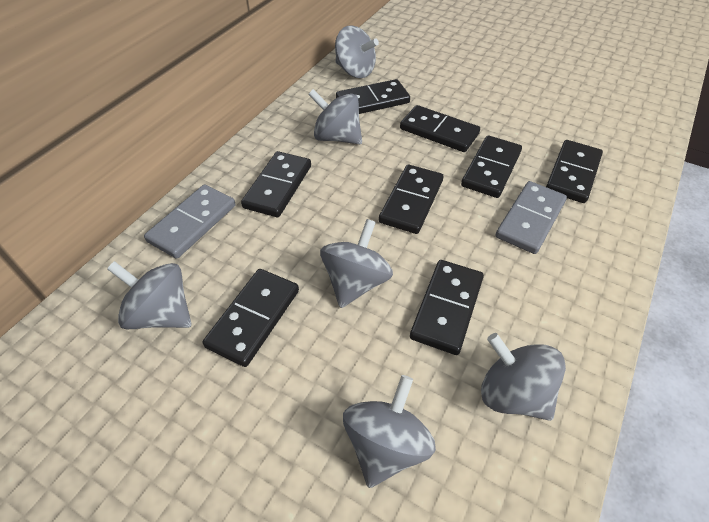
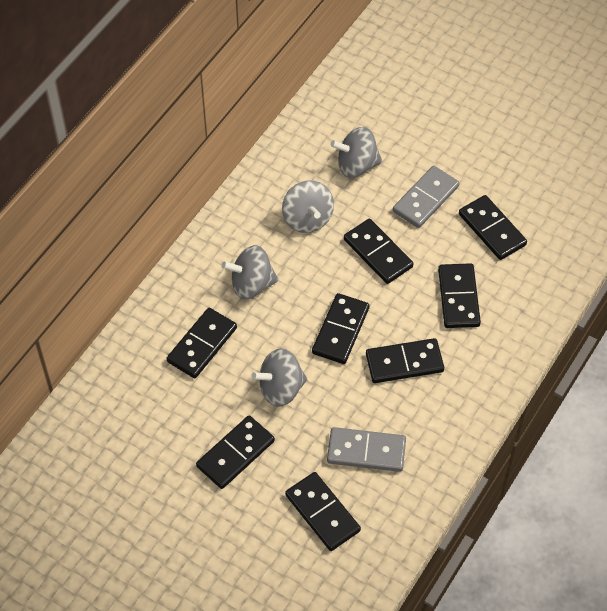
grey spinning top: [107,261,191,330] [308,89,362,144] [320,219,393,308] [335,25,379,78] [343,375,436,488] [481,333,566,421] = 6 -> [222,245,278,300] [251,348,308,407] [282,180,334,233] [330,127,382,178] = 4

